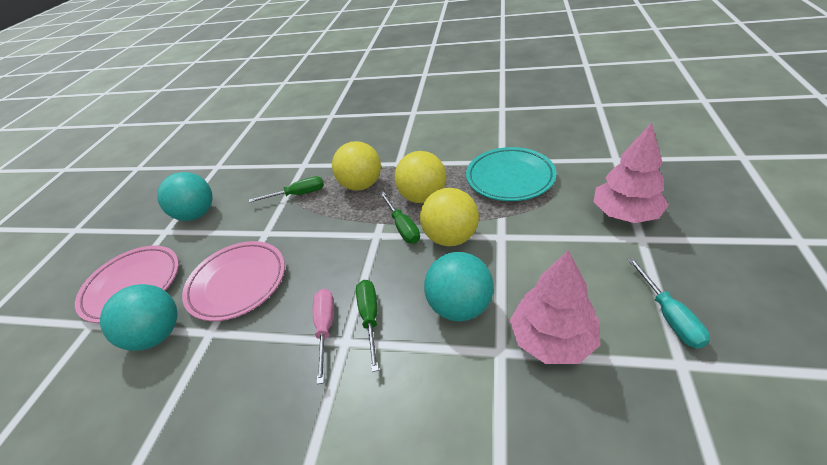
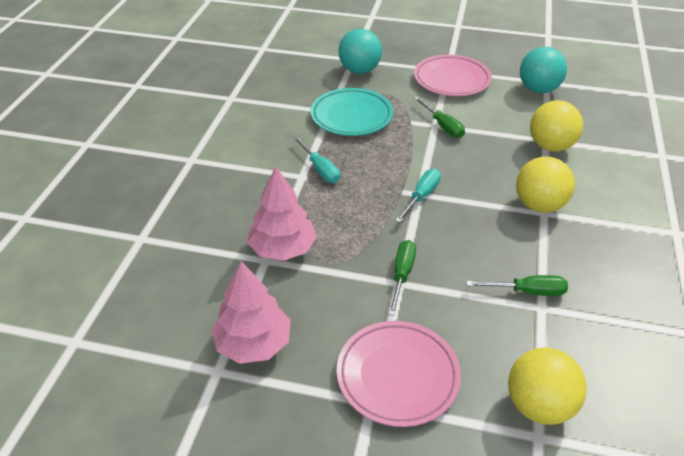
pink screwdriver: [313,289,334,384] = 1 -> none = 0
turquoise ball: [100,284,178,351] [157,172,213,221] [424,252,494,321] = 3 -> [339,29,382,74] [520,47,567,93] = 2
turquoise screwdriver: [627,257,710,349] = 1 -> [293,136,340,183] [395,169,441,223] = 2

